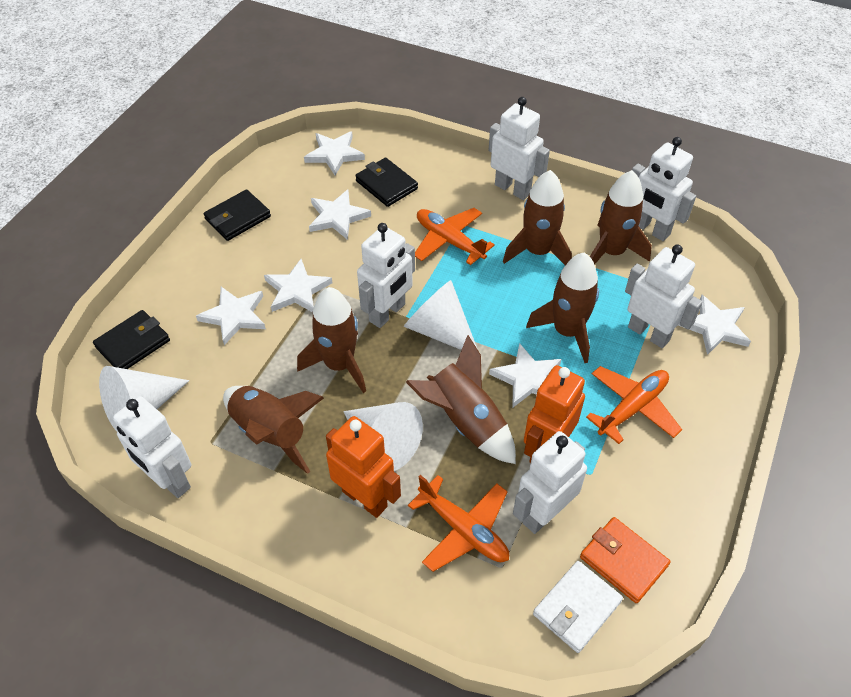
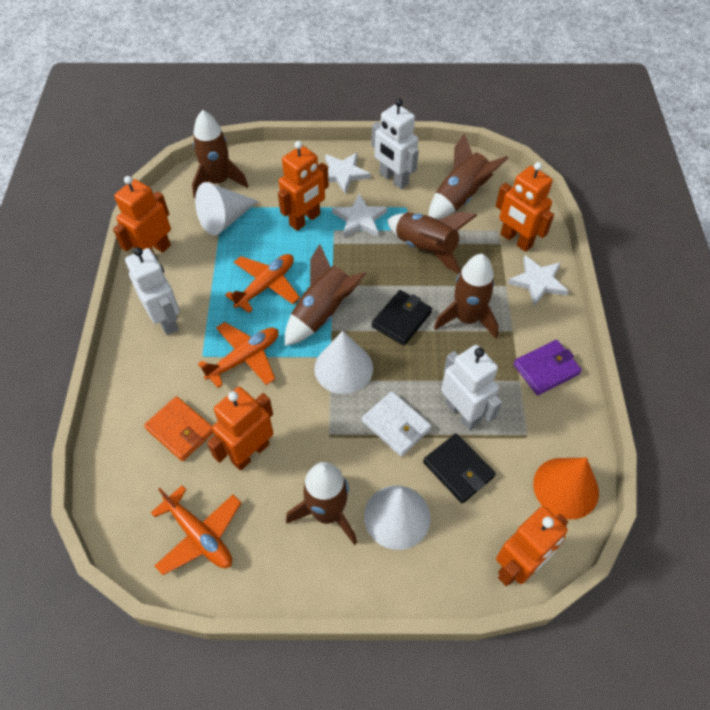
black wallet: [93,310,170,369] [204,189,271,241] [355,158,418,207] = 3 -> [372,290,432,346] [423,433,496,503] = 2
orange cone: none = 0 -> [533,458,599,519] = 1
orange robot: [326,416,401,518] [524,365,585,463] = 2 -> [113,176,171,255] [207,387,273,471] [278,141,329,231] [496,162,554,252] [496,506,568,586] = 5
purple wallet: none = 0 -> [513,340,582,395] = 1
white robot: [113,396,191,498] [357,223,415,328] [489,97,550,200] [513,431,587,534] [625,244,703,348] [632,137,696,241] = 6 -> [125,247,180,335] [371,98,419,189] [441,345,502,431] = 3
white star: [196,287,266,345] [264,259,332,312] [304,131,365,175] [309,189,371,240] [489,343,561,407] [678,295,751,355] = 6 -> [325,153,370,194] [332,194,388,237] [507,255,569,306] = 3

